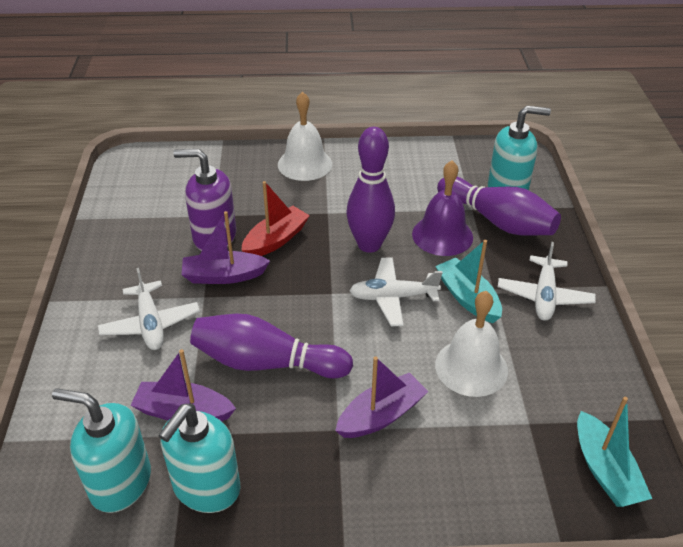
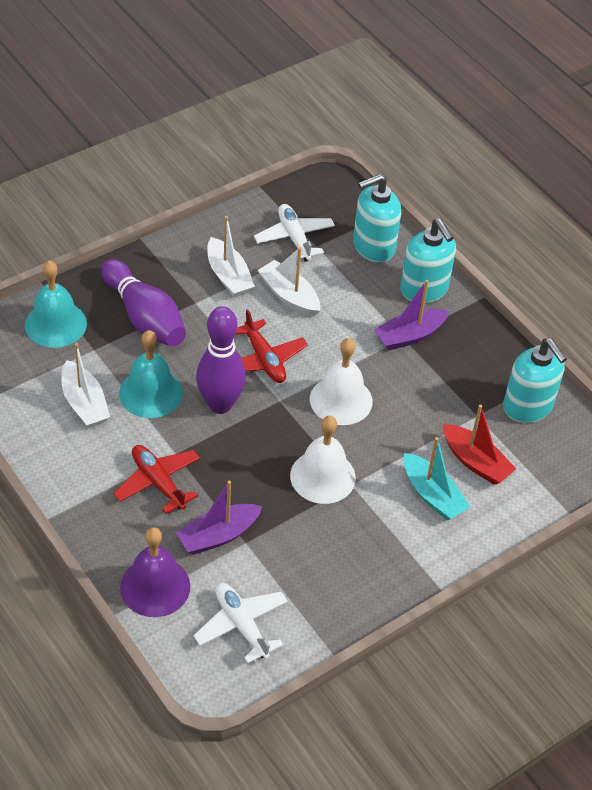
purple boat: [131,349,236,421] [181,211,270,284] [335,356,428,438] = 3 -> [176,481,263,555] [374,280,449,350] = 2
purple bowling pin: [190,314,353,379] [346,127,395,253] [437,177,561,236] = 3 -> [101,259,186,347] [196,306,246,414] = 2
purple soap dispenser: [173,149,236,251] = 1 -> none = 0
red plane: none = 0 -> [113,445,200,514] [236,309,308,383] = 2
turquoise bell: none = 0 -> [25,260,87,348] [119,330,183,418] = 2
turquoise boat: [436,240,502,323] [577,397,652,507] = 2 -> [404,437,471,520] = 1
white boat: none = 0 -> [62,343,110,428] [207,216,255,297] [258,247,320,317] = 3
white plane: [98,268,200,350] [350,257,443,326] [498,242,595,321] = 3 -> [193,583,288,663] [254,204,335,262] = 2

